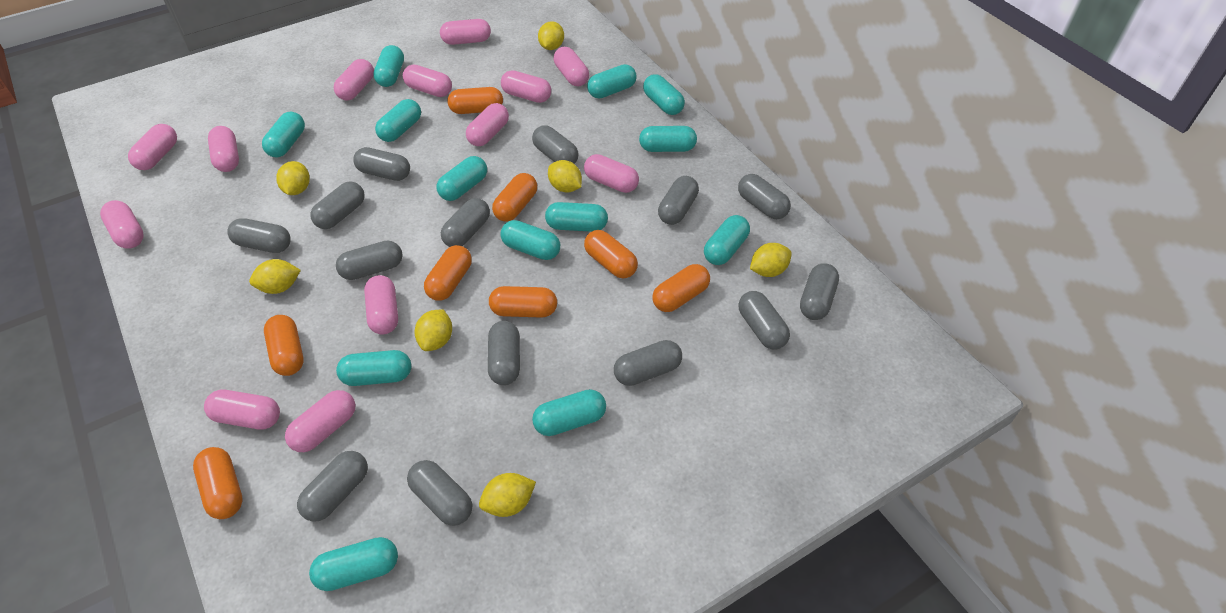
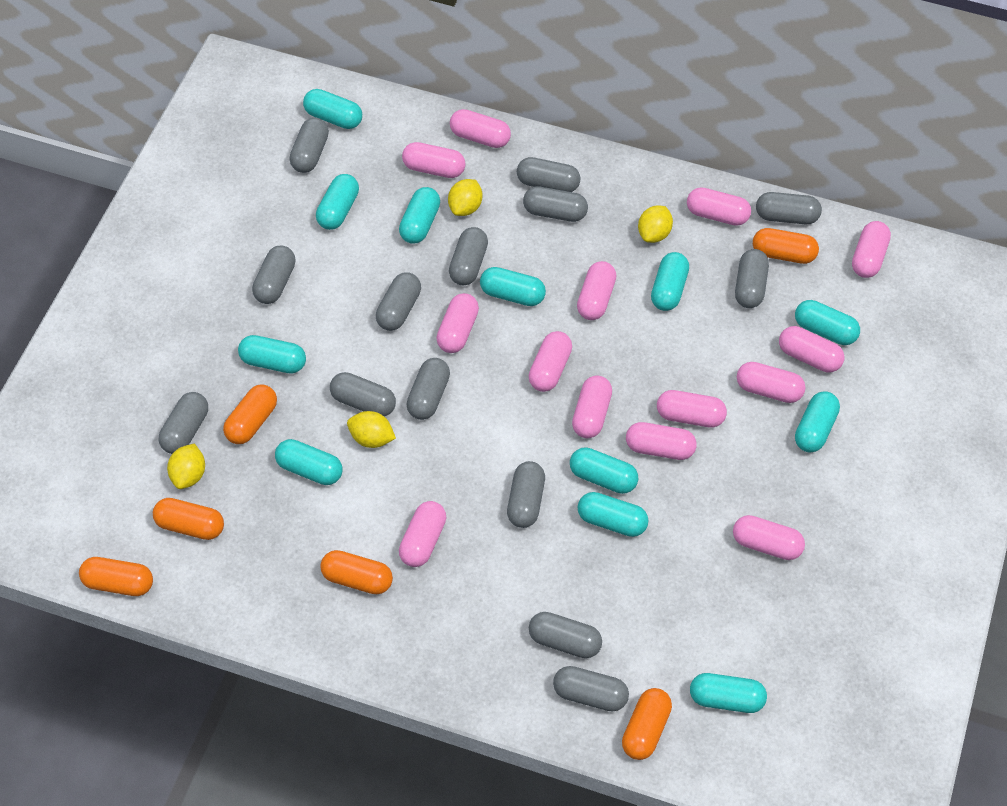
orange capsule: [193,447,243,519] [264,315,304,376] [424,245,472,301] [448,87,503,114] [489,286,557,318] [492,173,537,222] [584,230,638,278] [652,264,710,312] = 8 -> [79,557,153,596] [153,498,224,540] [223,385,277,444] [320,550,393,594] [622,688,672,760] [753,228,819,264] = 6
pink capsule: [100,200,144,249] [128,124,177,170] [204,389,280,430] [208,126,239,172] [285,390,356,452] [334,59,374,101] [364,275,398,335] [403,65,452,97] [440,19,491,45] [466,103,509,146] [501,70,551,103] [554,47,589,86] [584,154,639,193] = 13 -> [399,501,446,567] [402,142,466,178] [436,293,479,353] [450,109,511,148] [529,331,572,392] [572,375,612,438] [577,261,616,320] [626,422,697,460] [657,390,727,427] [687,187,751,226] [733,515,805,560] [737,362,805,403] [779,326,844,372] [852,221,891,278] = 14
turquoise capsule: [262,112,305,157] [309,537,398,591] [336,350,411,386] [373,45,404,87] [375,99,421,142] [437,156,487,201] [500,220,560,260] [532,389,606,436] [545,202,608,232] [587,64,637,99] [639,126,697,152] [643,74,685,115] [704,215,750,265] = 13 -> [238,335,306,374] [275,439,342,485] [303,89,362,129] [316,174,359,230] [399,187,440,244] [480,267,546,306] [570,447,638,494] [578,492,648,537] [651,252,689,311] [690,673,767,713] [795,300,860,345] [795,391,840,452] = 12
yellow lemon: [249,259,301,294] [276,161,310,195] [415,309,452,351] [479,473,536,517] [538,21,564,50] [548,160,582,193] [750,243,792,277] = 7 -> [167,443,205,489] [347,411,396,448] [448,179,482,216] [638,205,673,243] = 4

